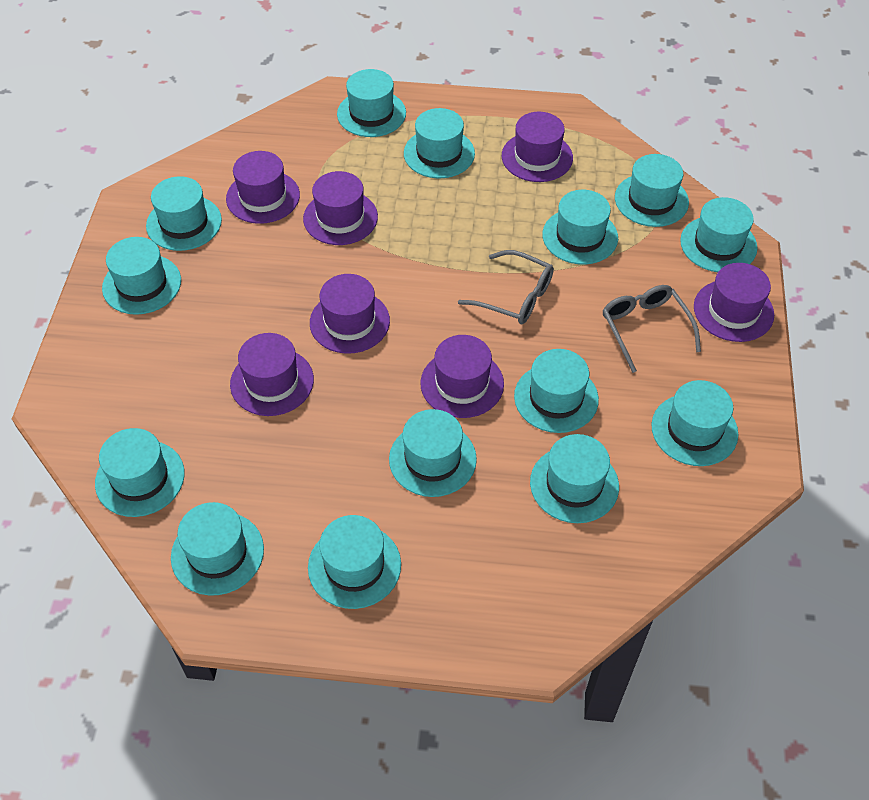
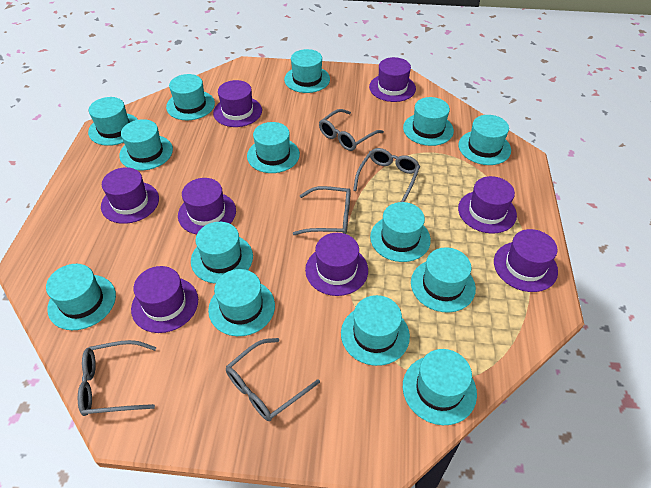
grey glasses: [458,250,554,324] [602,285,701,373] = 2 -> [78,340,156,416] [226,338,320,421] [293,186,351,235] [319,109,384,151] [353,148,420,202] = 5
purple hat: [226,151,300,224] [230,333,314,416] [303,171,378,245] [310,274,390,354] [420,335,504,418] [502,112,573,182] [694,263,774,342] = 7 -> [101,167,159,224] [131,266,198,333] [178,178,236,234] [213,80,262,127] [305,233,368,296] [369,57,416,102] [458,176,517,234] [494,229,558,292] = 8

